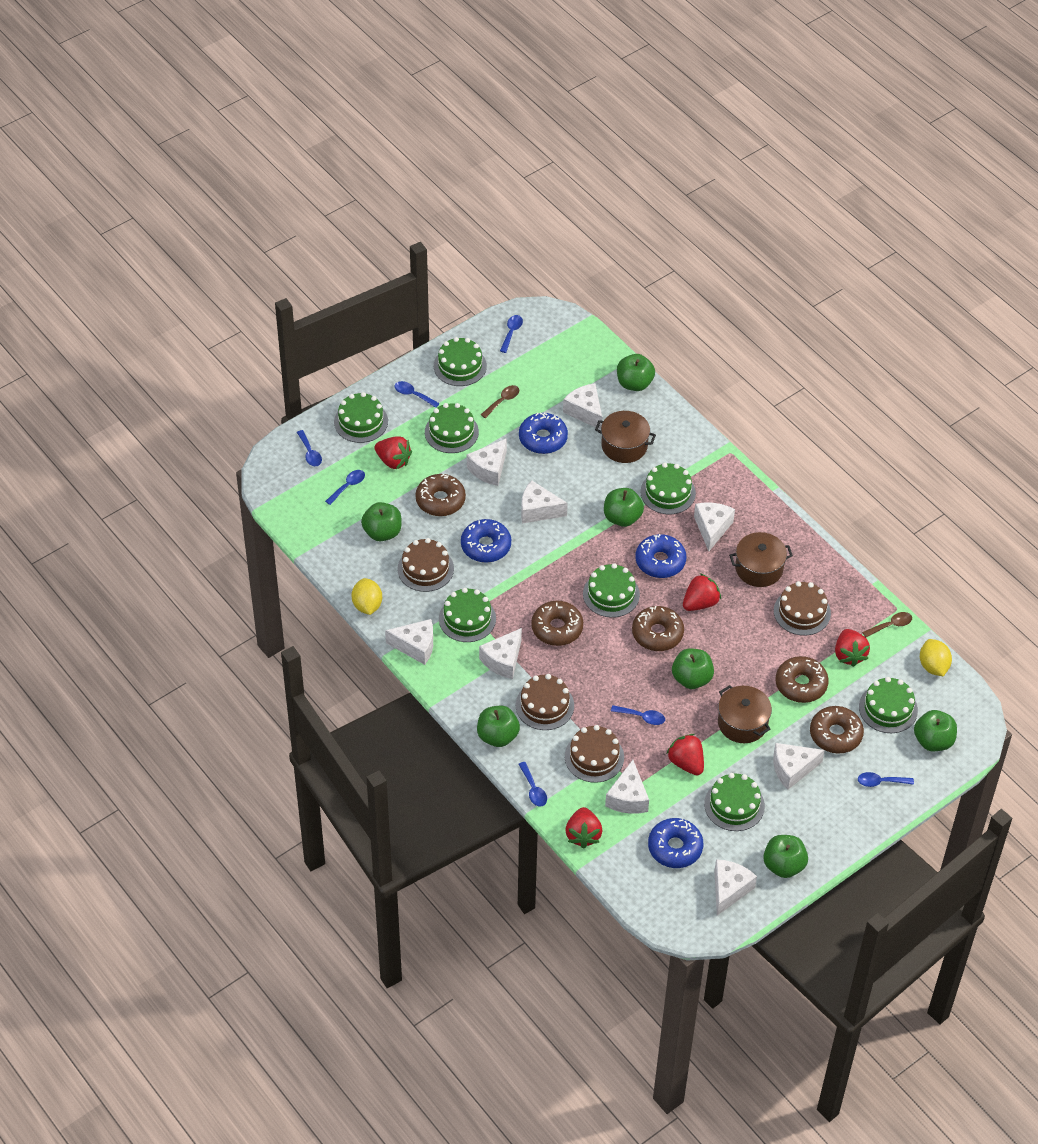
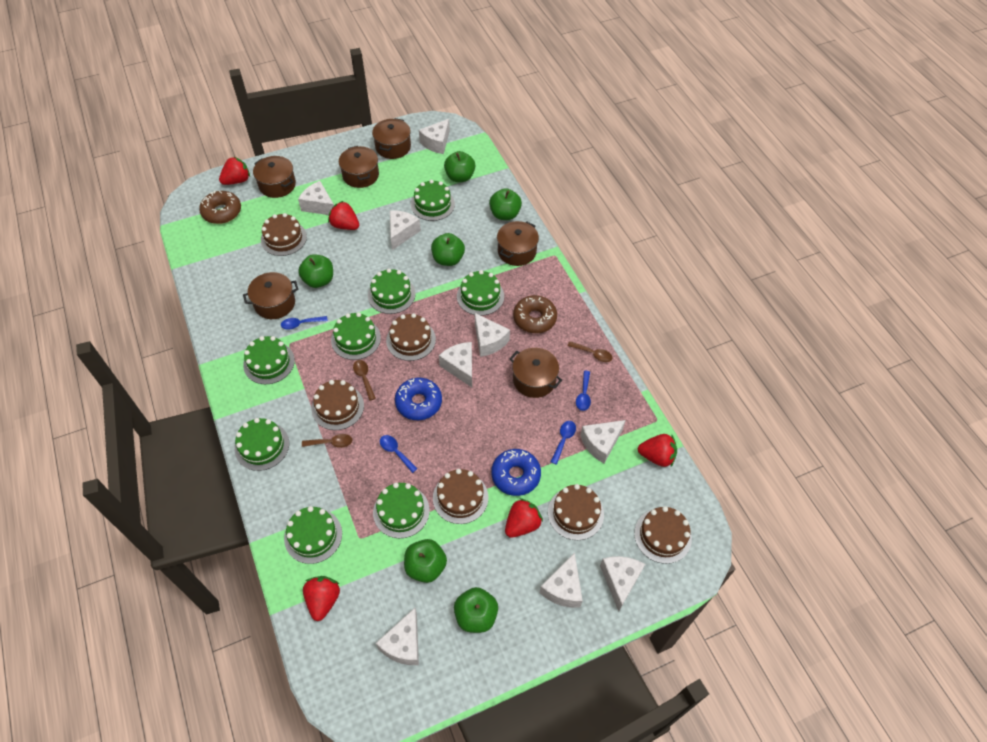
blue donut: [461,519,511,563] [519,413,568,454] [636,534,686,578] [648,818,703,868] = 4 -> [395,378,442,420] [491,449,541,496] = 2
blue spoon: [297,430,322,466] [325,470,365,505] [394,381,440,408] [500,315,523,353] [518,762,547,807] [611,705,665,725] [858,772,914,787] = 7 -> [281,316,328,330] [380,435,418,473] [551,421,576,465] [576,371,591,411] = 4
brown cake: [397,538,454,592] [516,674,574,730] [565,725,624,783] [774,581,831,636] = 4 -> [261,213,307,256] [311,380,364,430] [386,313,436,361] [433,469,488,524] [548,484,604,540] [634,506,692,564] = 6
brown donut: [415,474,466,516] [531,601,583,646] [632,606,684,651] [776,656,829,703] [810,706,864,754] = 5 -> [199,191,241,224] [513,295,557,333] = 2
brown pot: [595,411,656,463] [718,685,772,743] [729,532,793,587] = 3 -> [243,272,298,319] [253,156,296,198] [339,146,379,188] [372,118,411,159] [497,221,539,266] [509,348,562,398] = 6
brown spoon: [481,385,519,418] [862,612,912,637] = 2 -> [302,434,352,448] [353,360,376,401] [567,341,613,362] = 3
green apple: [361,502,402,541] [477,706,520,747] [604,488,644,527] [617,354,655,391] [672,648,714,689] [763,835,808,878] [914,710,957,751] = 7 -> [298,254,333,288] [404,539,447,583] [431,233,465,266] [444,151,475,182] [454,587,498,633] [489,188,522,220] = 6
yellow lemon: [351,578,382,615] [920,639,952,676] = 2 -> none = 0

